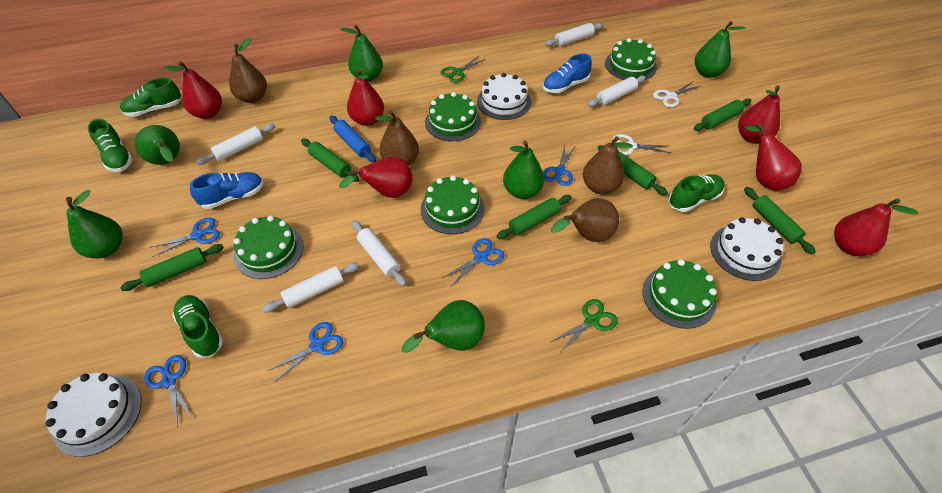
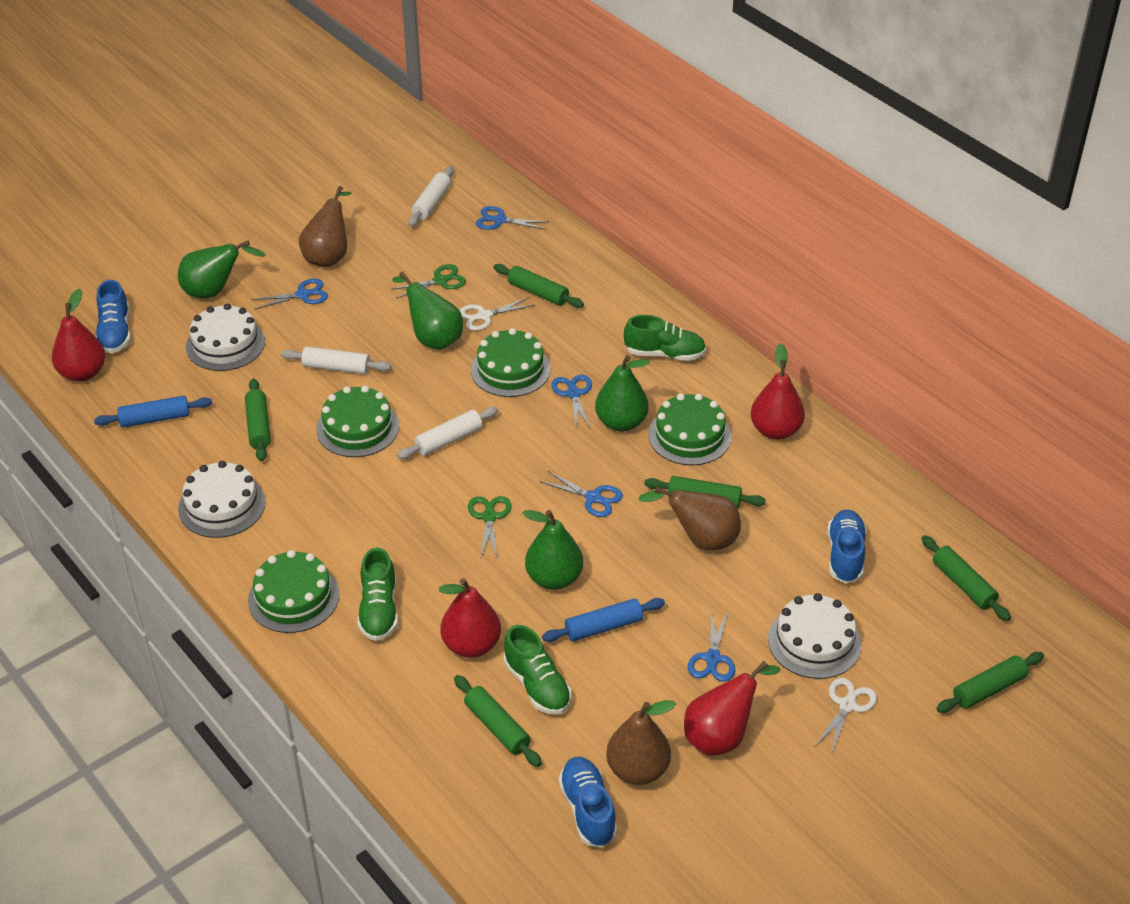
blue rolling pin: [329,116,376,163] = 1 -> [94,396,212,427] [542,598,665,642] = 2
blue shoe: [190,172,264,209] [543,54,592,93] = 2 -> [96,280,131,353] [558,757,617,847] [827,510,866,584] = 3
brown pear: [229,38,267,103] [375,110,419,166] [551,198,619,242] [583,136,633,194] = 4 -> [299,186,351,267] [606,700,676,785] [638,487,741,550] = 3
green cake: [234,216,303,279] [420,175,485,234] [425,92,481,141] [605,38,657,80] [642,259,717,329] = 5 -> [248,550,339,633] [316,386,399,457] [471,328,551,397] [648,394,731,465] = 4
green pear: [66,189,123,259] [135,125,180,165] [340,25,383,82] [402,300,485,353] [503,141,544,199] [695,21,745,78] = 6 -> [178,241,266,298] [392,272,463,350] [522,510,583,590] [595,355,650,432] = 4
green shoe: [88,119,133,172] [120,78,182,117] [173,295,223,358] [668,174,725,212] = 4 -> [358,548,398,641] [503,625,571,715] [624,315,706,361] = 3
red pear: [163,61,222,119] [339,157,413,198] [347,68,384,126] [738,85,780,144] [744,123,802,191] [834,198,918,256] = 6 -> [52,289,105,382] [439,578,501,658] [684,661,780,756] [751,343,805,440] = 4
white rolling pin: [197,124,275,165] [262,263,360,312] [352,220,407,286] [545,23,604,46] [588,75,646,107] = 5 -> [281,347,391,374] [397,407,499,459] [408,166,454,227] = 3

